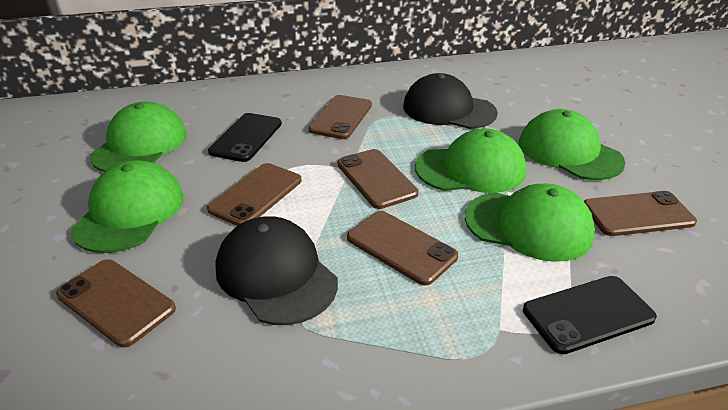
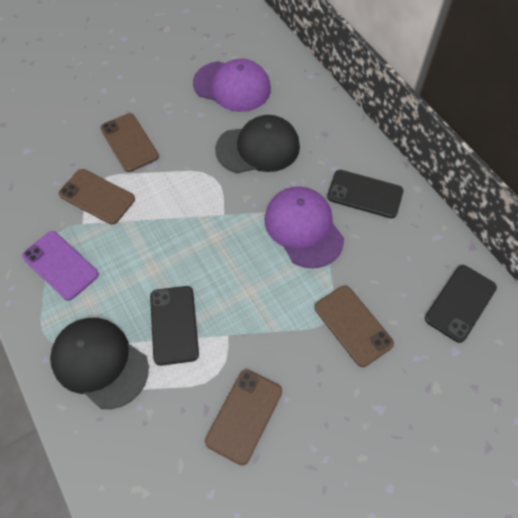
black phone: [208,113,282,162] [523,276,657,354] = 2 -> [150,286,199,366] [327,170,403,218] [425,265,497,343] = 3
brown phone: [56,259,176,348] [207,163,301,226] [308,95,372,139] [337,149,419,209] [347,211,458,285] [584,191,697,236] = 6 -> [59,169,135,225] [100,113,159,172] [205,370,282,466] [315,286,394,367] = 4
green cap: [71,160,184,253] [90,102,187,172] [415,128,526,193] [465,183,595,262] [519,109,625,180] = 5 -> none = 0
purple cap: none = 0 -> [193,59,271,112] [264,187,344,268] = 2
purple phone: none = 0 -> [22,231,99,301] = 1

